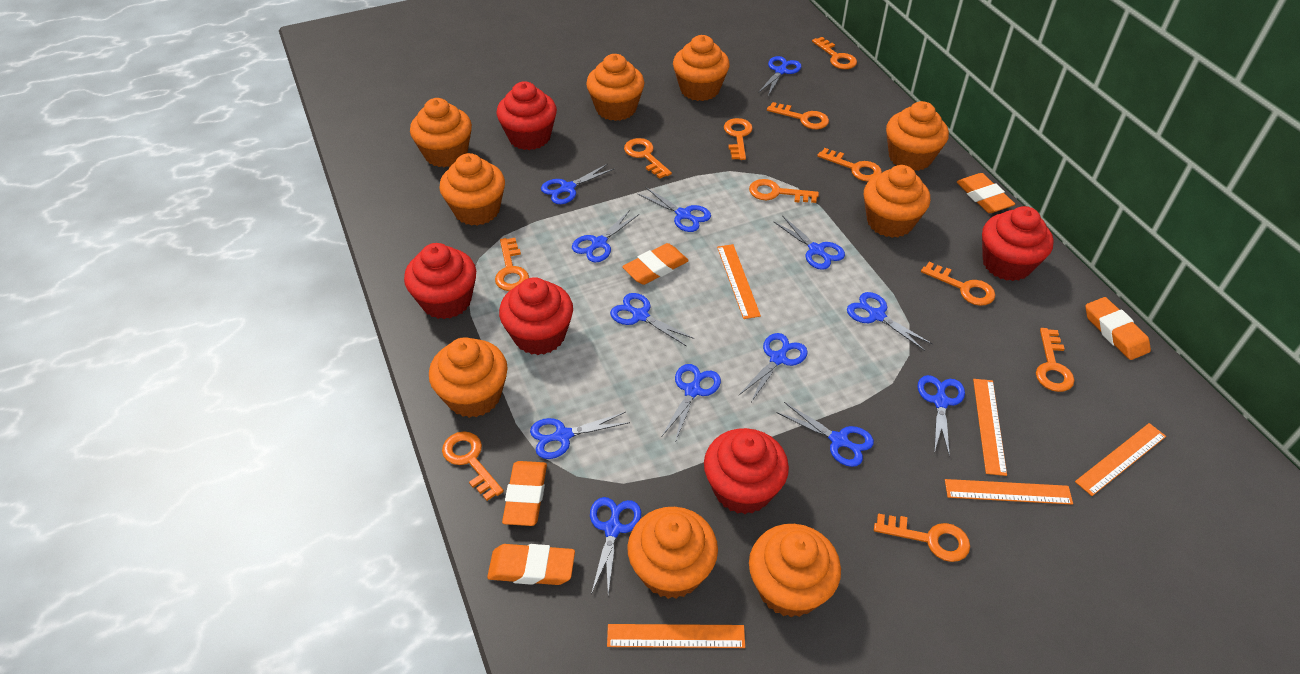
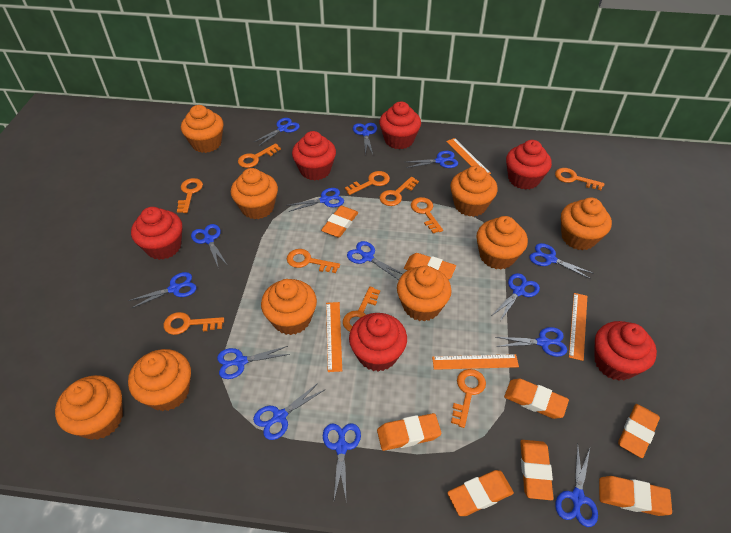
blue scissors: [530,412,630,459] [541,164,615,204] [572,210,639,262] [590,497,641,594] [610,293,694,346] [638,187,711,232] [662,364,721,442] [739,333,808,402] [758,56,801,96] [773,215,845,270] [777,402,874,467] [847,292,932,351] [917,375,965,457] = 13 -> [128,272,196,308] [191,224,228,269] [217,346,290,379] [253,382,324,440] [254,118,300,146] [286,188,344,212] [323,423,361,500] [347,241,403,280] [353,123,377,154] [406,151,458,168] [491,273,540,321] [496,327,567,357] [530,243,594,279] [555,445,598,527] = 14
orange eraser: [487,544,575,585] [502,461,547,526] [622,243,689,285] [957,173,1015,213] [1085,297,1151,360] = 5 -> [321,206,358,238] [377,413,441,451] [404,253,456,280] [447,470,514,516] [504,379,569,419] [521,440,553,500] [599,476,672,516] [618,404,660,458] = 8
orange key: [442,431,504,501] [495,238,529,291] [624,138,672,179] [724,118,753,160] [749,179,819,203] [767,102,829,129] [812,37,857,69] [817,148,882,181] [874,513,970,562] [921,262,995,306] [1036,328,1074,392] = 11 -> [163,312,224,335] [177,178,203,213] [238,143,281,168] [287,249,340,273] [343,287,380,332] [345,171,390,195] [380,176,419,206] [411,197,443,233] [451,369,486,428] [555,168,605,190] = 10
orange ruler: [607,624,745,648] [717,244,761,319] [945,479,1073,505] [973,379,1007,476] [1075,423,1166,496] = 5 -> [326,302,342,372] [432,354,519,370] [446,138,491,174] [569,293,587,361] = 4
red cupcake: [404,243,476,319] [497,81,557,150] [499,277,573,355] [704,428,789,514] [982,206,1054,281] = 5 -> [131,207,182,260] [292,131,336,181] [349,313,407,372] [379,101,421,149] [506,140,552,190] [594,321,657,381] = 6

